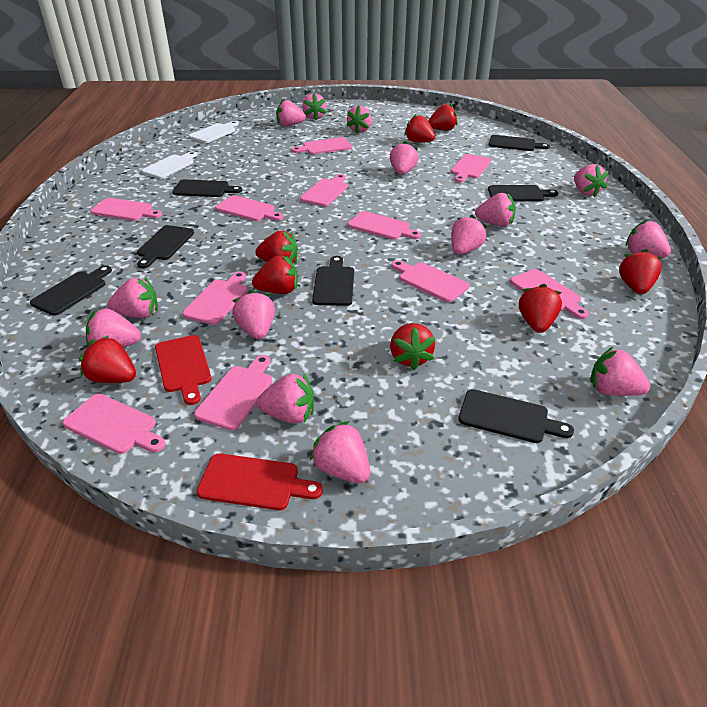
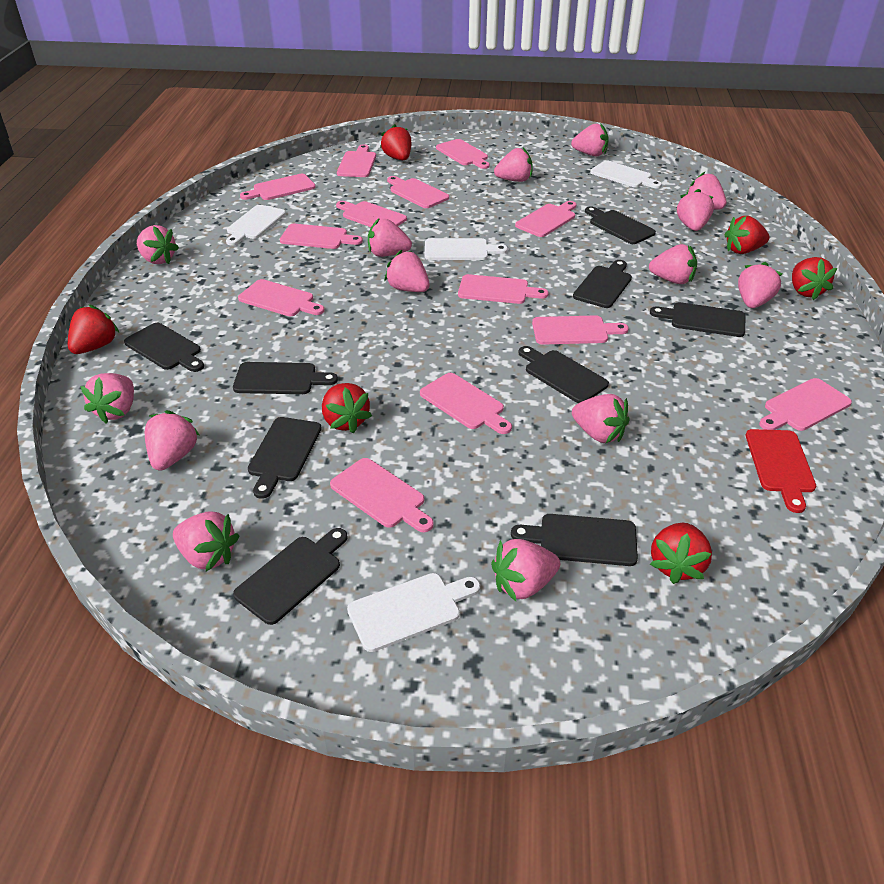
black cutting board: [30,265,112,316] [137,225,194,268] [172,179,242,197] [312,256,354,306] [459,389,574,443] [488,185,558,201] [489,135,550,151] = 7 -> [124,323,204,372] [233,362,338,394] [233,528,348,625] [248,417,322,499] [511,514,638,566] [518,346,609,403] [573,260,632,308] [585,206,656,244] [650,302,745,337] = 9
pink cutting board: [62,394,166,454] [90,198,162,221] [182,271,248,325] [194,355,272,431] [215,195,283,221] [292,137,352,154] [300,174,348,206] [348,211,421,240] [391,260,470,302] [451,154,491,183] [510,269,589,319] = 11 -> [238,279,324,316] [240,174,316,200] [280,224,363,249] [330,458,434,532] [336,201,407,227] [337,144,376,177] [387,176,449,208] [420,373,512,434] [436,139,490,169] [458,274,549,304] [515,201,576,237] [532,315,628,345] [759,378,852,431] = 13
red cutting board: [155,335,212,405] [197,453,323,510] = 2 -> [746,429,816,513] = 1
red strawberry: [79,335,136,383] [252,255,298,294] [255,231,298,265] [390,323,435,370] [404,114,435,143] [428,104,458,131] [519,284,562,333] [619,249,662,294] = 8 -> [68,304,119,354] [322,383,372,434] [380,124,411,160] [650,523,712,584] [724,216,770,254] [792,257,837,300] = 6
white cutting board: [142,152,197,179] [189,121,239,143] = 2 -> [226,205,286,246] [347,573,480,652] [425,238,508,260] [590,160,662,188] = 4

